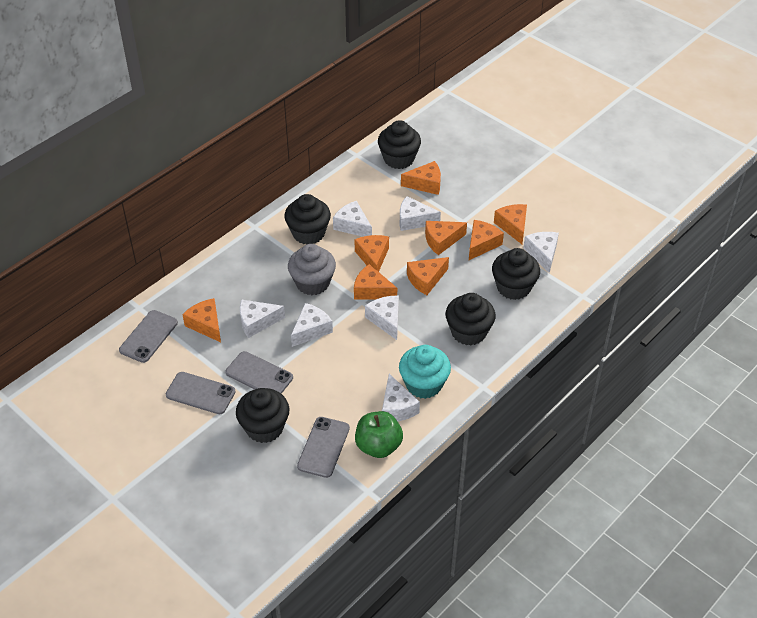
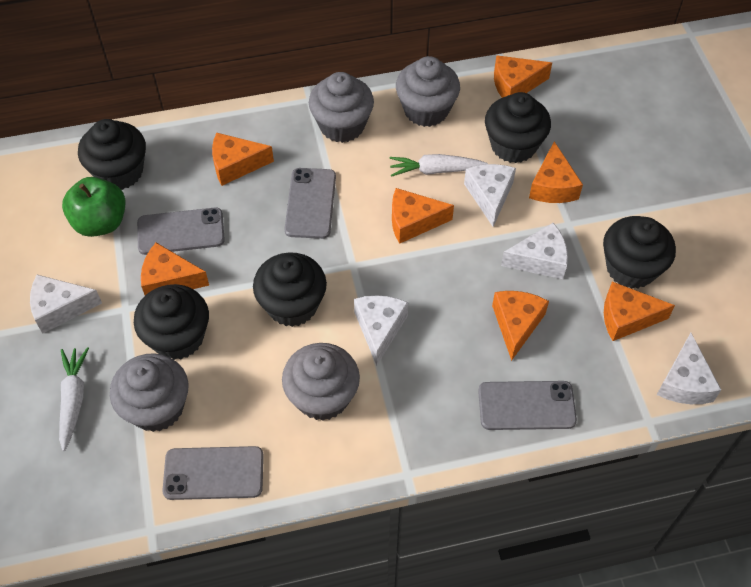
grey cupcake: [288,244,336,295] = 1 -> [110,353,189,432] [282,343,360,421] [309,72,374,143] [396,56,460,127] = 4
orange cheese: [182,298,221,342] [354,264,397,300] [355,235,389,272] [401,161,441,195] [407,257,449,295] [425,221,467,255] [469,220,504,260] [494,204,527,244] = 8 -> [141,243,209,295] [212,133,274,186] [392,188,454,244] [492,291,549,361] [494,55,552,98] [529,141,583,203] [604,281,675,341] = 7
turquoise cupcake: [399,345,451,399] = 1 -> none = 0
white carrot: none = 0 -> [59,347,89,451] [389,154,488,177] = 2
white cheese: [240,299,285,338] [291,303,333,347] [333,201,372,237] [365,295,399,340] [382,374,420,421] [400,196,441,231] [523,232,559,273] = 7 -> [30,275,102,334] [354,296,409,366] [464,164,516,227] [501,223,568,279] [657,333,721,404] = 5

